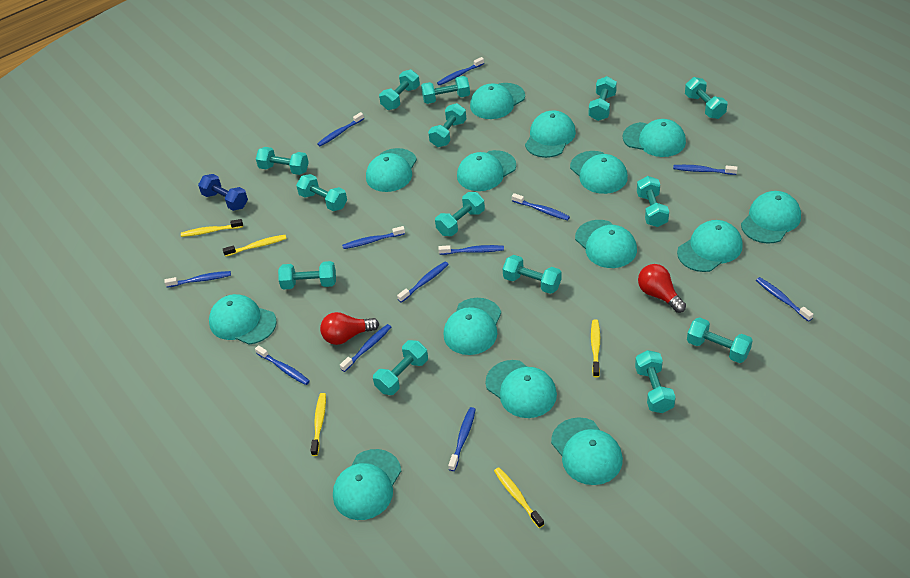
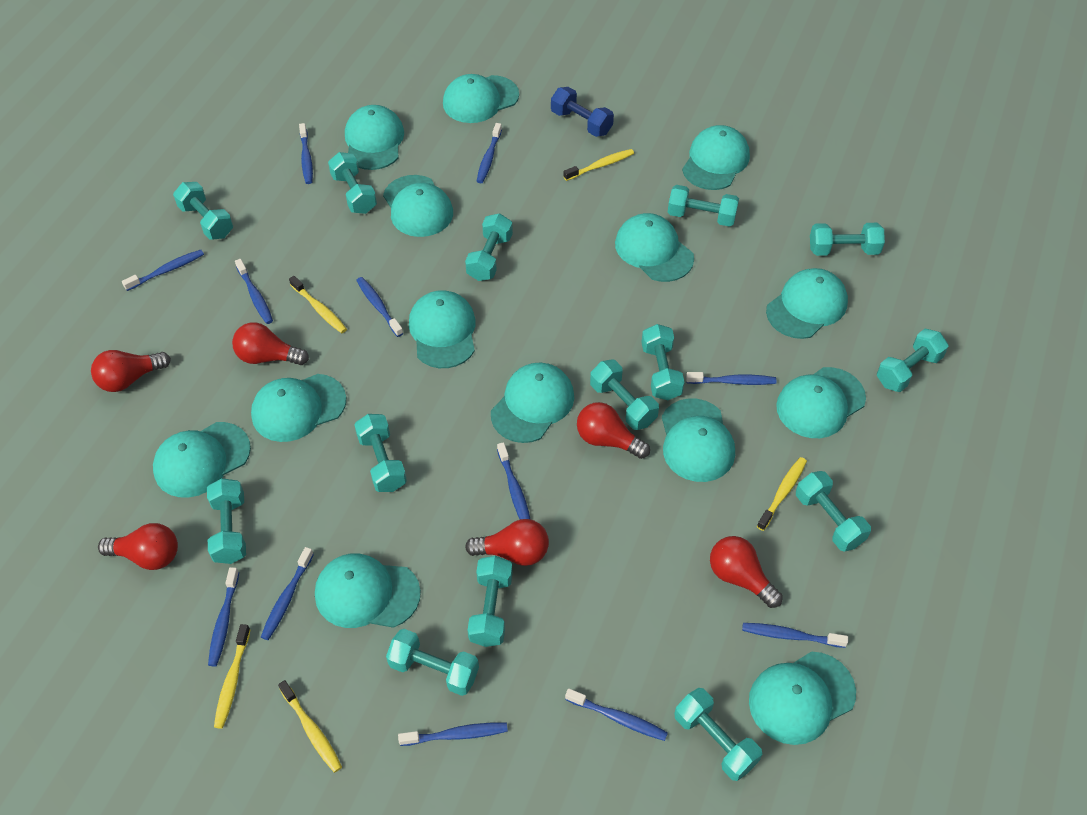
red light bulb: [320,312,379,345] [638,264,686,313] = 2 -> [91,350,171,392] [98,523,178,570] [232,322,309,365] [465,519,549,566] [577,402,650,459] [710,536,783,608] = 6

